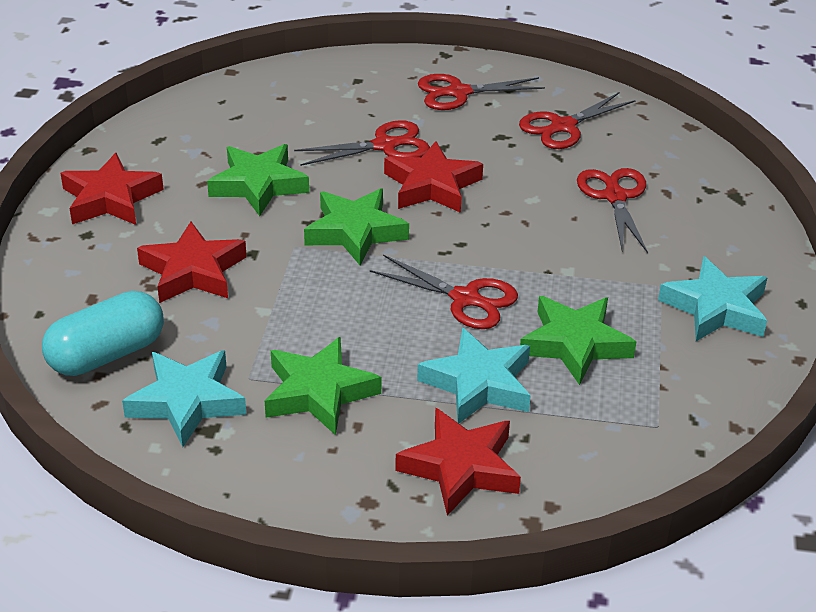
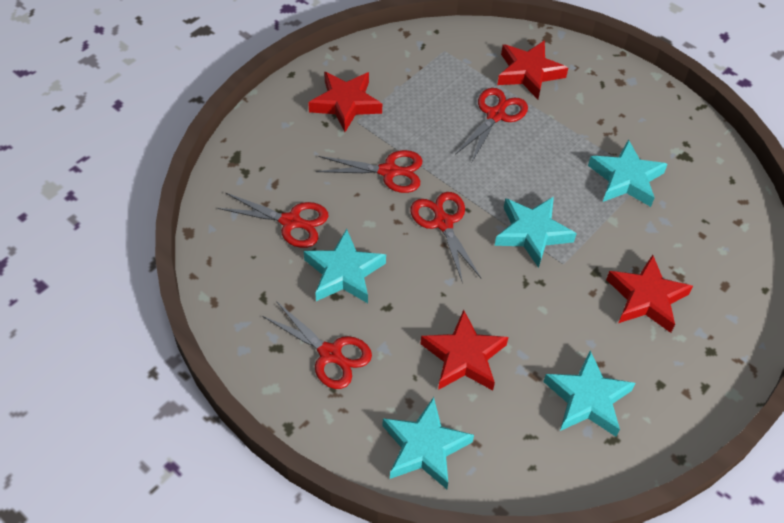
green star: [207,144,309,216] [265,337,381,435] [304,188,409,266] [520,296,636,385] = 4 -> none = 0
turquoise capsule: [42,291,164,376] = 1 -> none = 0
turquoise star: [122,350,246,447] [417,328,531,423] [658,256,768,341] = 3 -> [304,229,386,303] [383,397,474,489] [494,196,577,268] [543,351,635,437] [588,139,668,207] = 5

